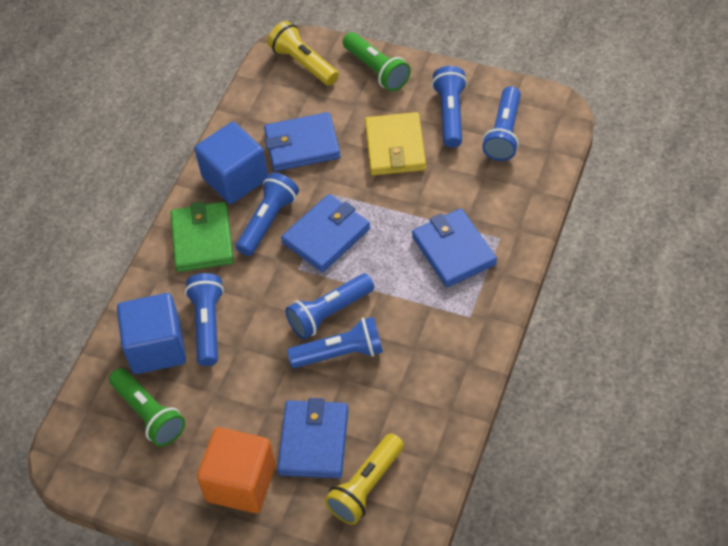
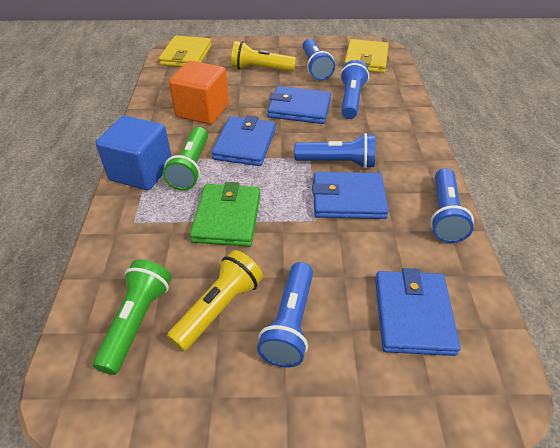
blue cube: [117,293,186,374] [195,122,268,204] = 2 -> [96,115,172,190] = 1
blue flashlight: [185,273,224,366] [236,172,299,256] [285,274,374,339] [287,317,383,368] [432,66,467,148] [482,86,521,161] = 6 -> [257,262,313,367] [294,133,375,169] [303,38,335,80] [340,60,369,119] [430,168,474,243] = 5
yellow wallet: [365,112,426,176] = 1 -> [159,36,212,67] [344,39,389,73] = 2

